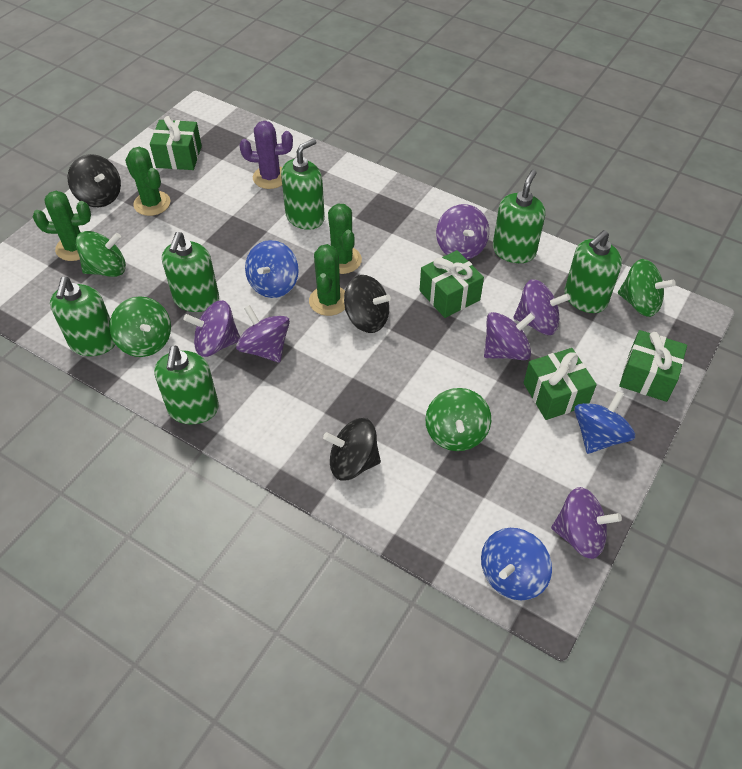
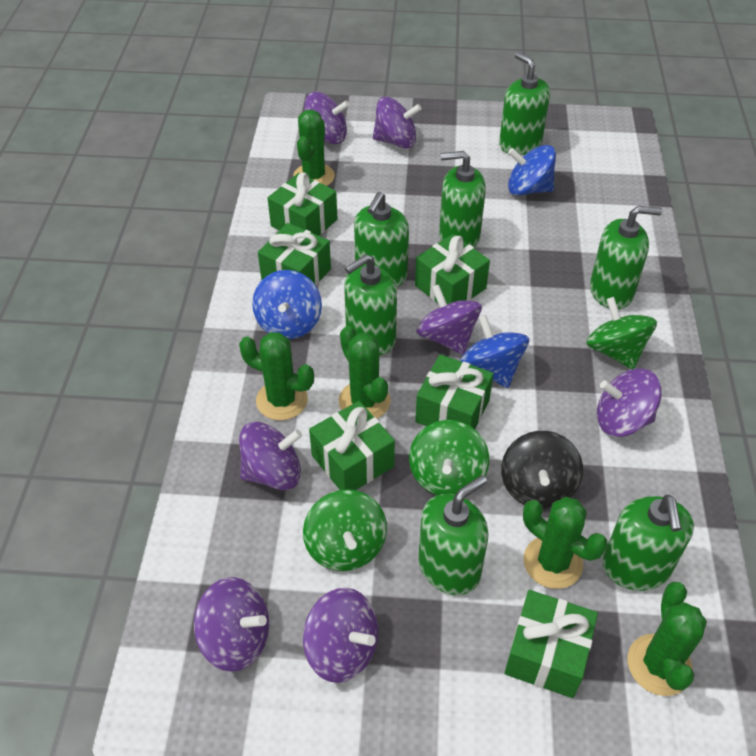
black spinning top: [68,154,121,207] [323,418,381,481] [344,275,391,333] = 3 -> [501,431,583,509] = 1
green cactus: [33,191,91,261] [125,147,170,216] [309,244,345,316] [328,203,362,274] = 4 -> [239,332,314,420] [293,110,335,186] [339,326,391,419] [523,497,608,589] [627,582,707,696] = 5
green gift: [150,116,202,170] [419,250,484,318] [524,348,597,420] [619,330,687,402] = 4 -> [258,223,331,285] [268,173,337,236] [309,401,395,490] [415,234,490,304] [415,354,494,429] [504,590,598,698] = 6
green soap dispenser: [50,277,115,356] [154,345,219,424] [162,232,219,312] [281,138,325,230] [493,170,546,263] [565,230,622,313] = 6 -> [344,254,397,355] [354,192,409,287] [418,475,489,595] [439,151,486,248] [499,52,550,155] [590,206,662,309] [602,494,694,591] = 7
green spinning top: [76,231,126,277] [109,296,171,357] [425,388,491,451] [618,259,676,317] = 4 -> [303,489,387,571] [409,420,489,495] [586,297,657,369] = 3
purple cactus: [239,121,293,189] = 1 -> none = 0
purple spinning top: [184,300,240,357] [236,305,290,363] [436,204,489,260] [484,312,535,360] [514,279,570,335] [551,487,622,559] = 6 -> [194,577,269,672] [239,422,302,490] [303,588,378,683] [304,92,350,144] [373,97,422,149] [416,284,482,355] [597,369,662,437] = 7

